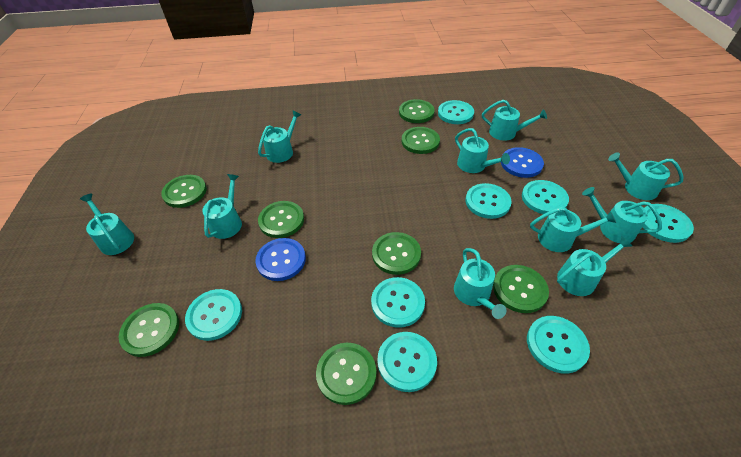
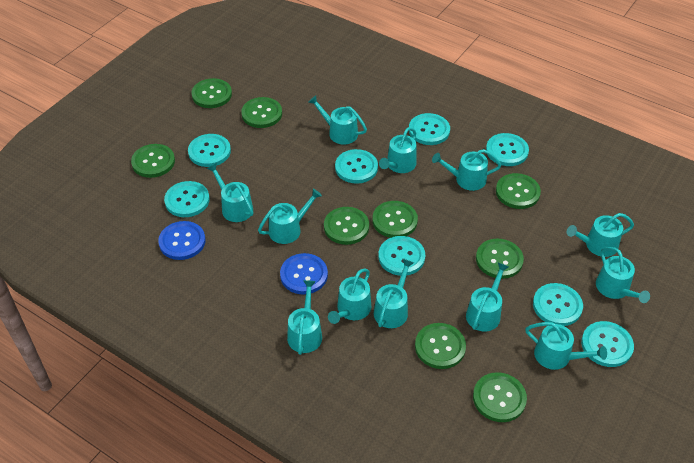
green button: [119,303,179,357] [161,175,207,208] [258,201,304,238] [316,343,376,405] [372,232,421,275] [399,99,435,123] [402,127,440,154] [493,265,549,313] = 8 -> [131,144,175,178] [192,78,232,108] [241,97,282,128] [324,207,369,245] [373,201,418,238] [415,323,466,369] [473,372,527,422] [476,239,524,279] [496,173,541,209] = 9
turquoise watering can: [80,193,134,255] [202,174,242,239] [258,110,301,163] [454,248,506,319] [455,128,510,173] [482,100,547,141] [530,207,616,252] [557,236,632,296] [582,187,662,243] [608,152,683,200] = 10 -> [207,163,253,222] [258,189,322,244] [287,280,322,355] [308,95,367,144] [328,268,371,324] [374,259,414,328] [379,127,417,173] [432,149,501,191] [466,263,509,332] [525,322,607,370] [567,213,634,257] [596,247,650,303] = 12

